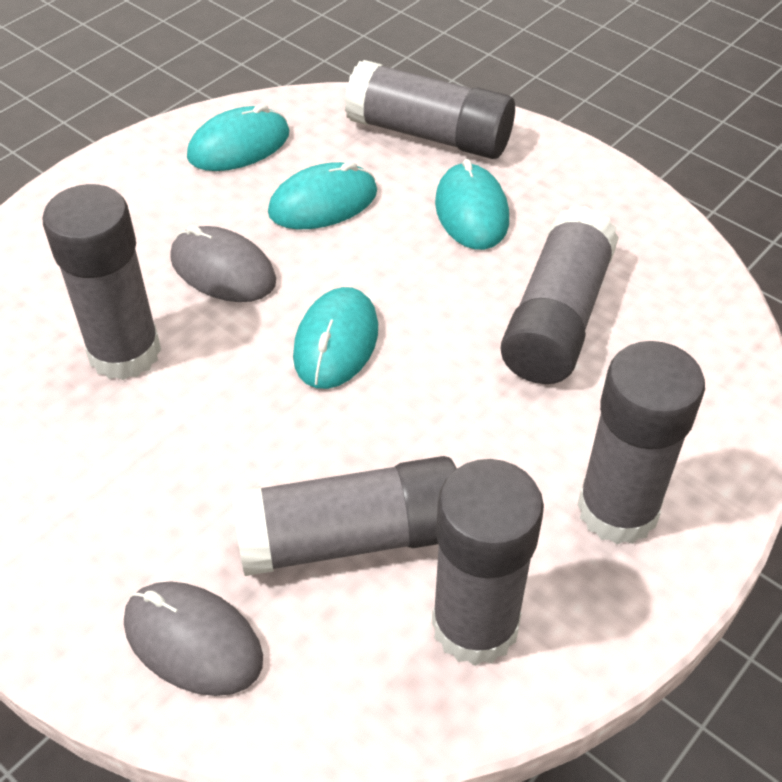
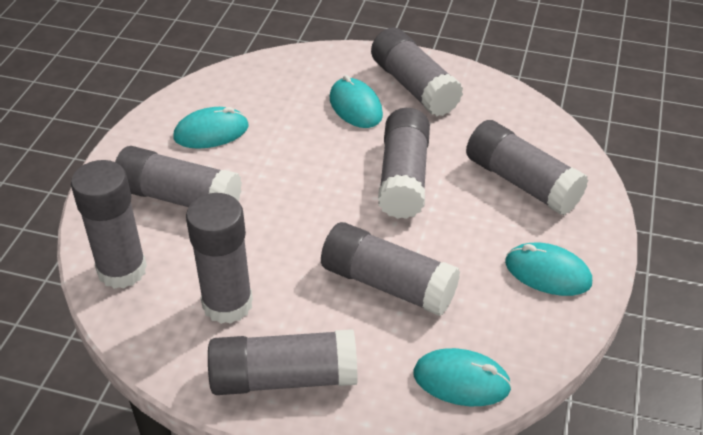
grey glue stick: [43,184,161,380] [232,456,457,576] [345,60,515,159] [432,459,544,666] [500,206,619,384] [577,341,705,544] = 6 -> [71,160,147,289] [115,146,242,207] [186,193,253,324] [208,329,358,395] [321,222,460,316] [371,27,463,117] [378,108,430,219] [466,120,588,215] = 8
grey mouse: [124,581,263,696] [170,225,276,302] = 2 -> none = 0

